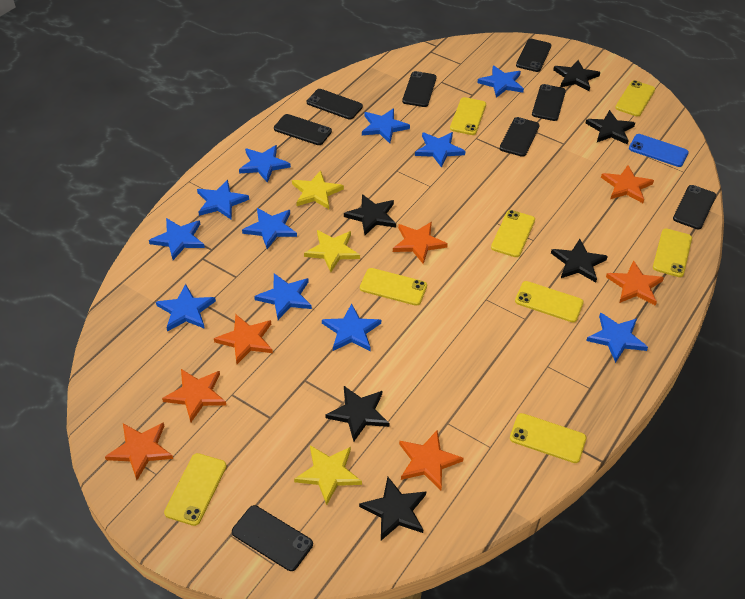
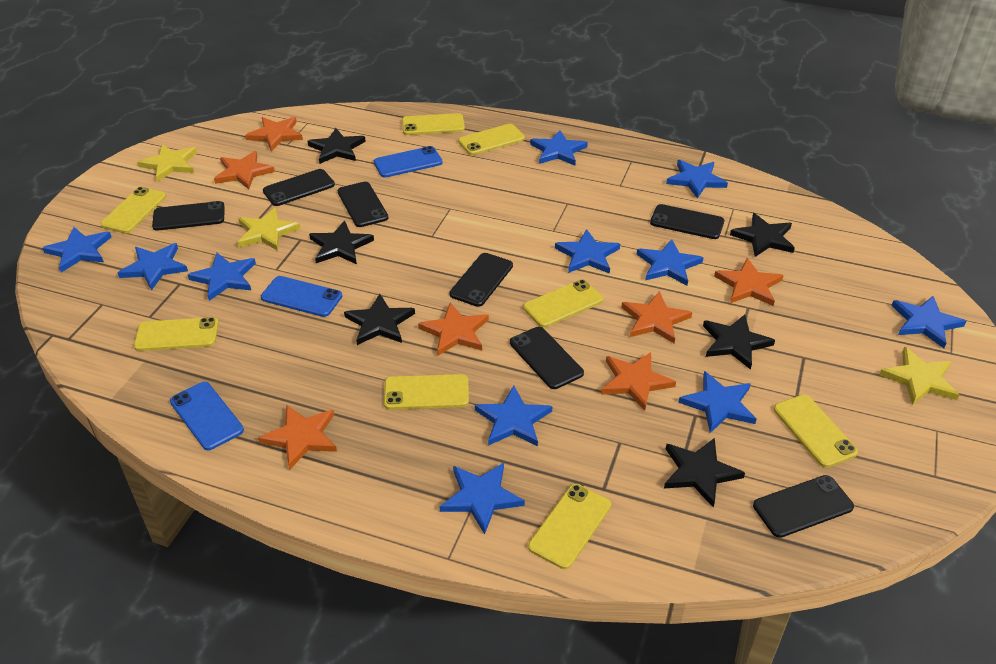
black phone: [232,505,313,571] [274,114,332,145] [307,89,363,120] [402,71,436,107] [500,117,540,157] [516,39,551,72] [532,84,566,121] [673,185,716,229] = 8 -> [152,201,225,231] [263,169,335,206] [338,182,388,227] [449,253,513,307] [510,327,584,389] [650,204,724,239] [753,475,854,538] = 7
blue phone: [629,134,689,167] = 1 -> [170,382,244,450] [261,276,342,317] [374,146,443,177] = 3

